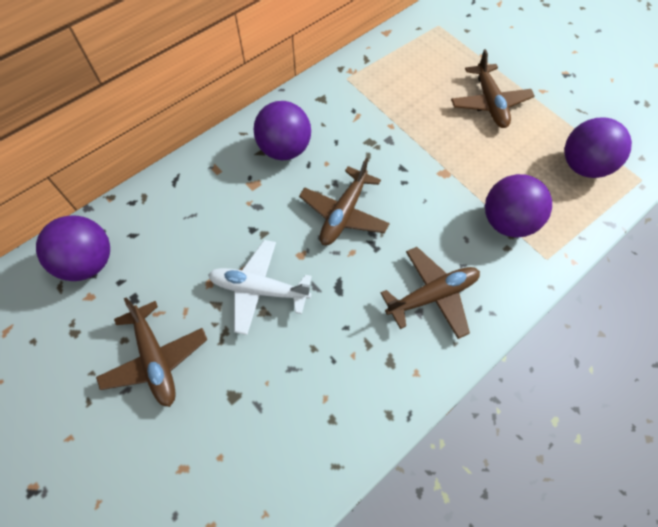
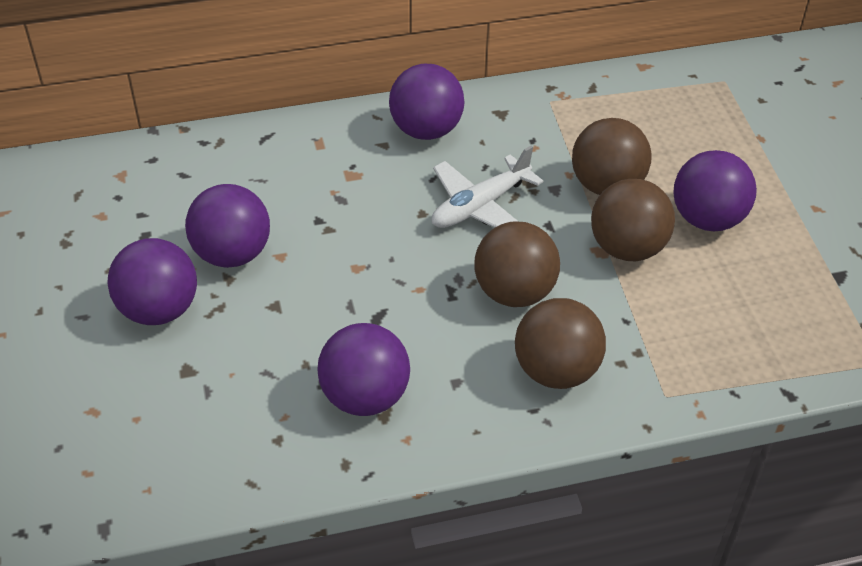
brown ball: none = 0 -> [475,221,560,307] [515,298,606,389] [572,118,652,195] [591,179,675,261] = 4
brown plane: [96,297,207,407] [299,158,390,245] [380,247,480,339] [451,49,535,128] = 4 -> none = 0
purple ball: [36,215,110,281] [254,101,311,160] [485,174,552,238] [564,118,632,178] = 4 -> [107,238,197,325] [185,184,270,268] [317,323,410,416] [389,64,465,140] [673,150,757,231] = 5

